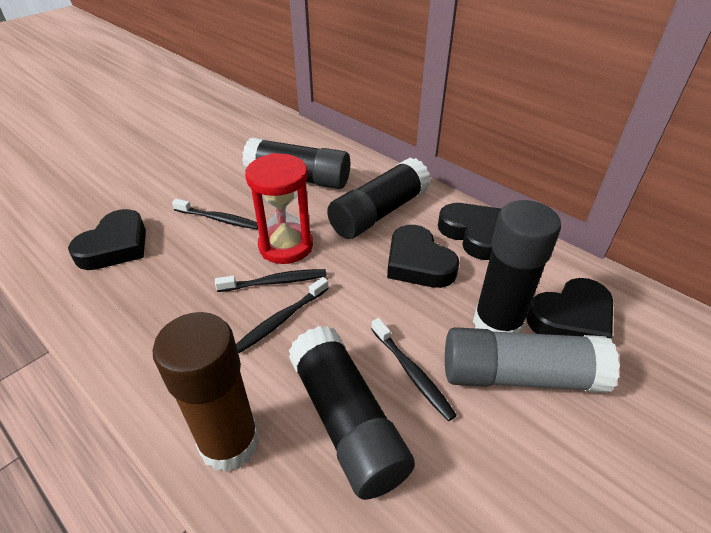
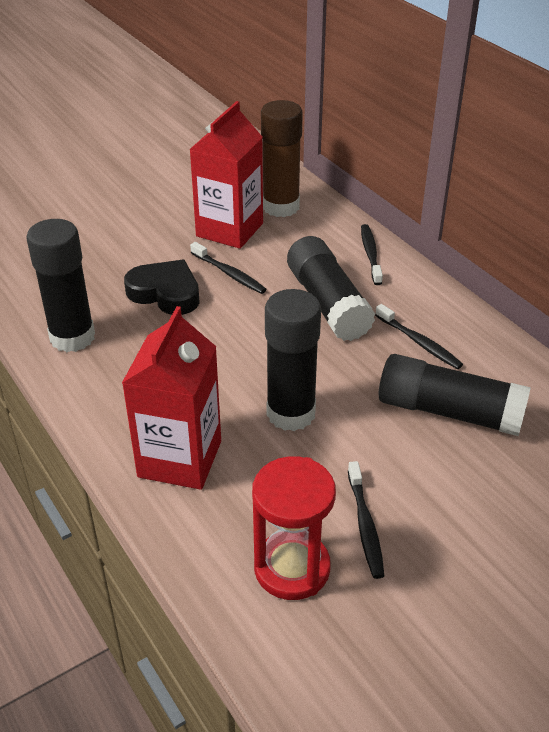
black heart: [68,209,146,270] [387,225,459,288] [438,203,501,260] [526,278,613,339] = 4 -> [124,260,200,315] = 1
grey glue stick: [445,327,620,393] = 1 -> none = 0
red carton: none = 0 -> [122,306,221,490] [189,101,263,249] = 2

